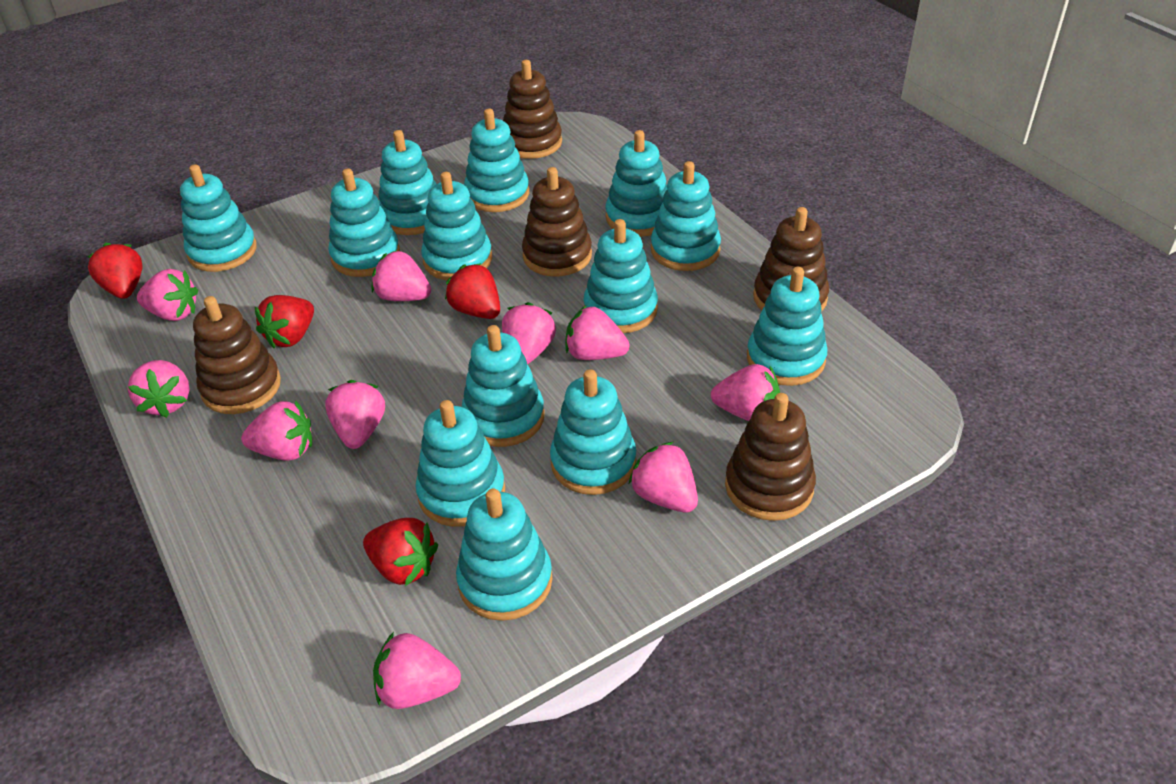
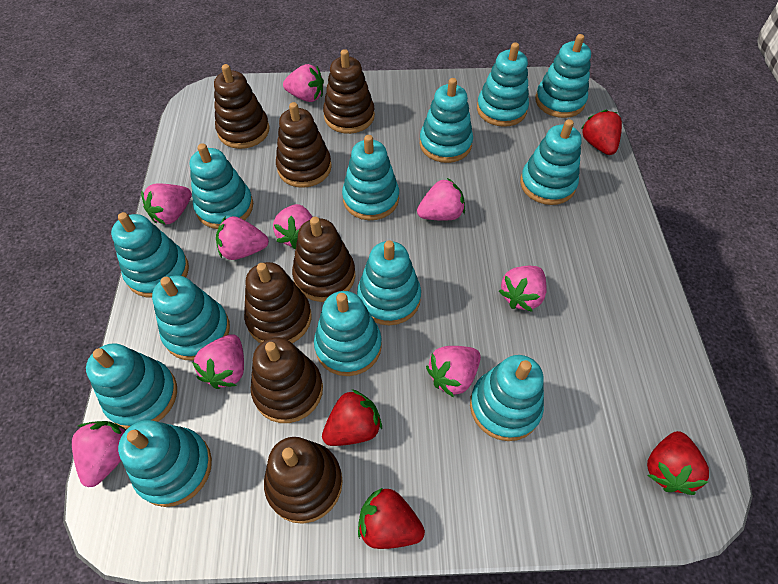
brown stacking toy: [193,296,281,414] [503,60,562,159] [522,167,592,276] [725,393,816,521] [753,207,829,312] = 5 -> [214,64,270,149] [244,262,311,343] [251,337,323,423] [264,437,343,524] [276,102,332,188] [292,217,355,302] [323,49,375,134] = 7
pink strawberry: [128,360,189,418] [137,269,198,321] [241,400,312,461] [325,380,385,449] [371,250,431,301] [373,632,461,709] [502,302,556,364] [566,305,630,360] [629,442,698,513] [711,364,780,421] = 10 -> [72,421,127,487] [141,184,192,225] [192,334,244,389] [216,216,269,260] [273,204,312,249] [283,64,324,102] [417,178,465,221] [426,346,481,397] [499,266,547,312] = 9

